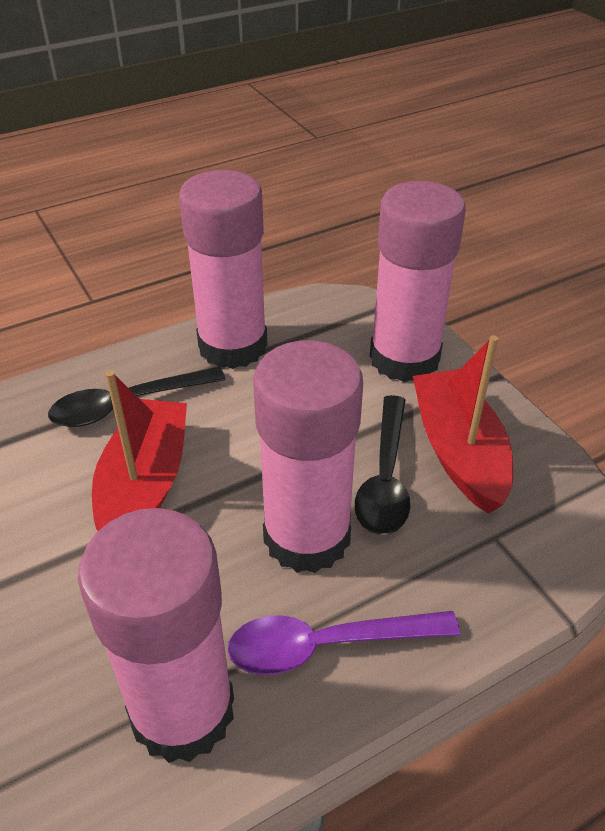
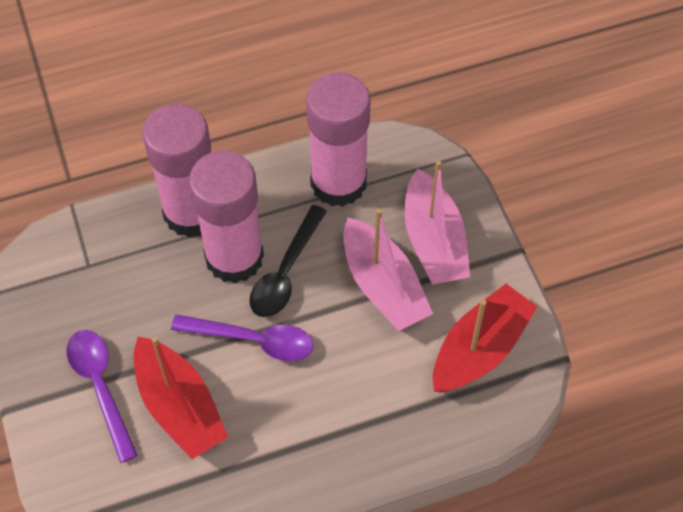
black spoon: [48,367,226,427] [355,395,410,535] = 2 -> [249,205,327,317] = 1
pink boat: none = 0 -> [343,208,433,331] [404,160,470,285] = 2
pink glue stick: [78,508,234,763] [179,170,268,369] [253,340,363,573] [370,181,466,382] = 4 -> [143,104,211,238] [189,151,264,283] [306,73,370,207] = 3
purple spoon: [227,611,460,675] = 1 -> [66,330,138,463] [171,314,313,361] = 2

